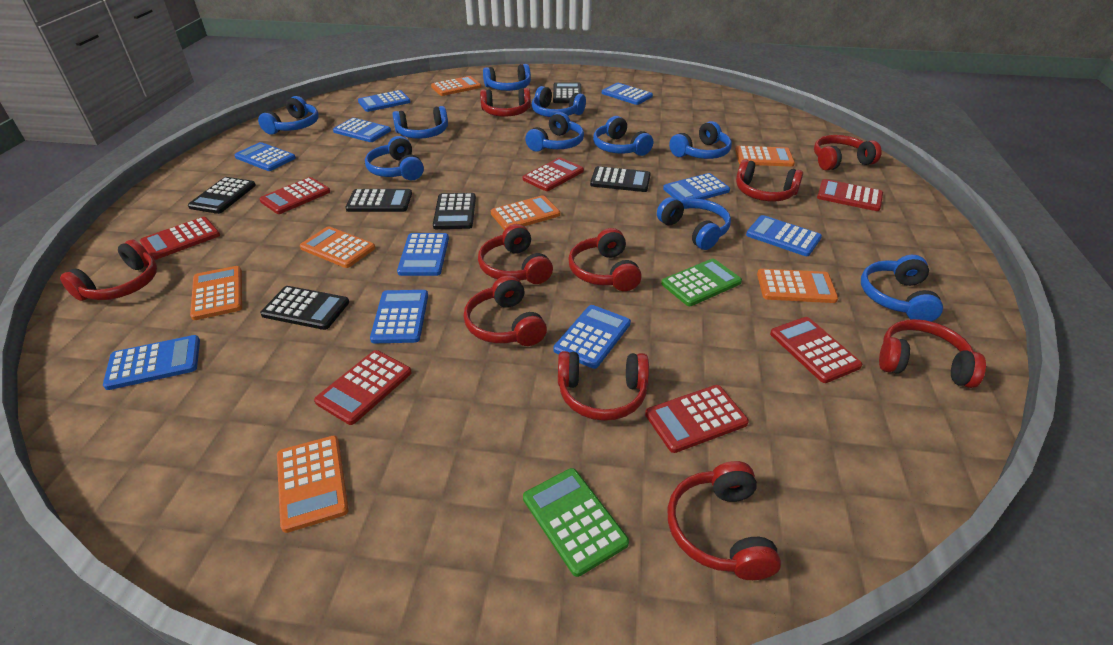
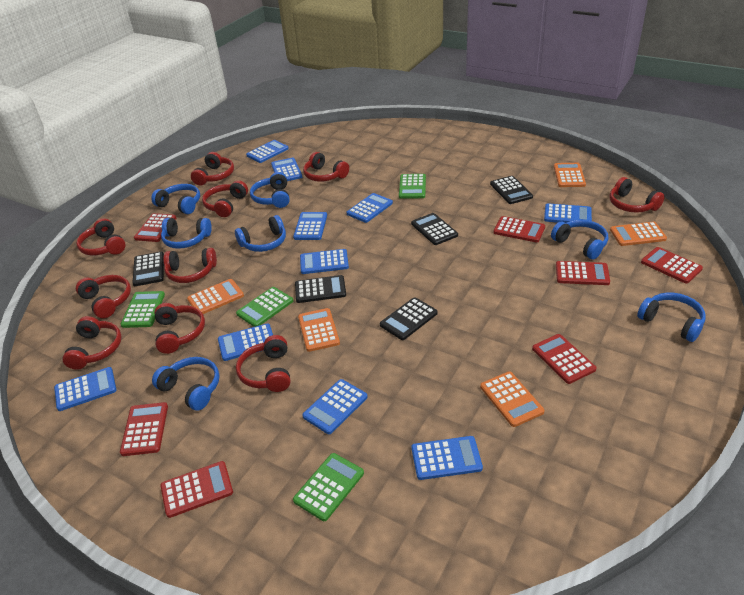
black calculator: [188,177,256,214] [260,286,349,330] [346,189,412,212] [433,193,476,229] [553,82,582,103] [590,166,651,192] = 6 -> [132,252,164,286] [295,275,346,303] [380,297,438,340] [411,213,458,245] [490,176,533,204] = 5
blue headphones: [258,96,319,135] [365,136,424,180] [392,106,448,139] [483,64,531,91] [525,112,584,152] [532,86,586,117] [593,116,653,156] [657,197,731,250] [669,121,732,159] [861,255,943,322] = 10 -> [151,184,200,214] [152,357,220,411] [161,218,212,249] [235,215,286,252] [250,172,290,208] [551,220,608,259] [637,293,706,342] = 7
green calculator: [523,468,629,577] [661,259,742,306] = 2 -> [121,291,165,328] [236,287,293,327] [293,453,364,521] [399,174,426,199] = 4
orange calculator: [190,266,242,320] [277,436,349,533] [300,226,375,268] [431,76,481,96] [491,195,560,230] [735,146,795,167] [757,269,838,303] = 7 -> [187,279,244,314] [298,308,340,352] [480,371,545,427] [554,163,586,187] [610,222,667,246] = 5

